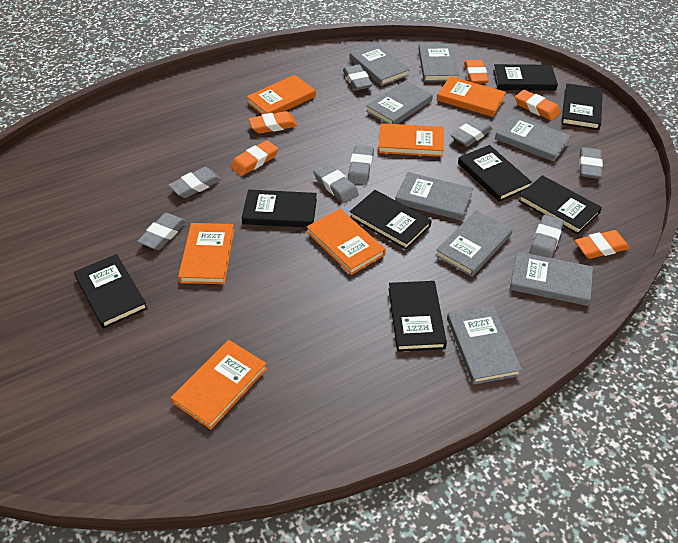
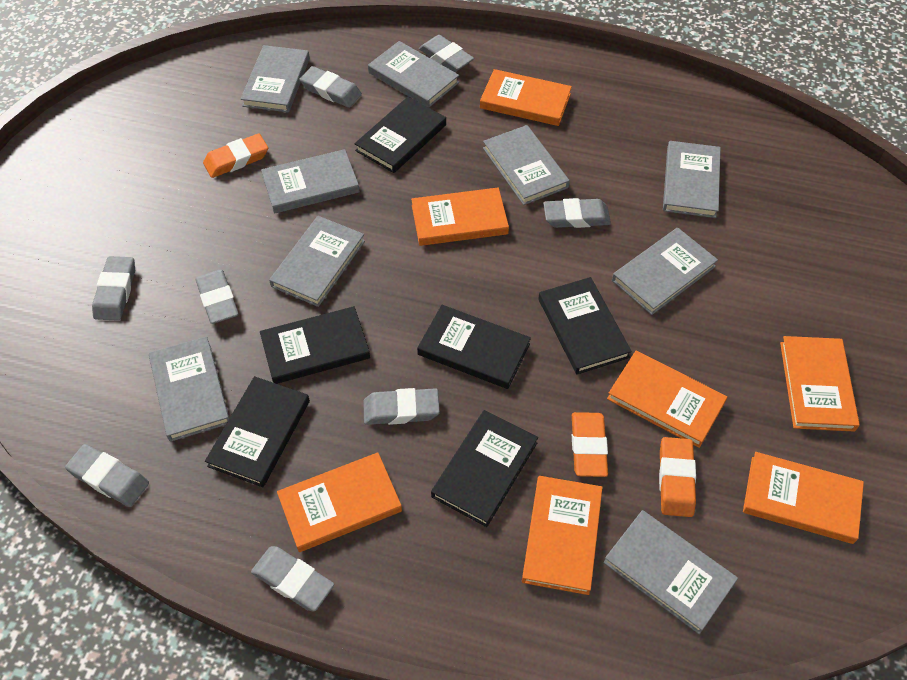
black book: [74,254,148,329] [242,189,317,228] [350,190,432,250] [389,281,447,352] [458,145,532,202] [493,64,558,91] [518,175,602,235] [561,83,603,130] = 8 -> [205,376,310,487] [260,306,370,384] [355,97,446,173] [417,305,531,389] [431,410,538,527] [538,277,632,375] = 6
grey book: [350,43,410,86] [366,80,433,124] [395,172,473,221] [418,43,459,82] [435,210,513,277] [447,305,522,385] [495,114,571,162] [510,251,593,306] = 8 -> [149,336,229,442] [241,45,310,112] [261,149,360,213] [269,216,365,307] [368,41,459,108] [483,125,570,205] [603,510,738,634] [612,228,718,315] [663,141,721,218] = 9
orange book: [171,340,267,430] [178,223,234,284] [246,75,316,114] [307,209,386,275] [378,123,444,157] [437,76,506,117] = 6 -> [277,452,402,552] [411,188,509,246] [480,69,572,126] [522,476,603,595] [607,351,727,448] [743,452,864,544] [780,336,860,432] = 7
orange eraser: [230,140,278,176] [249,111,297,134] [464,60,489,84] [515,90,561,121] [574,230,630,259] = 5 -> [203,134,268,178] [572,412,608,477] [659,437,696,517] = 3

